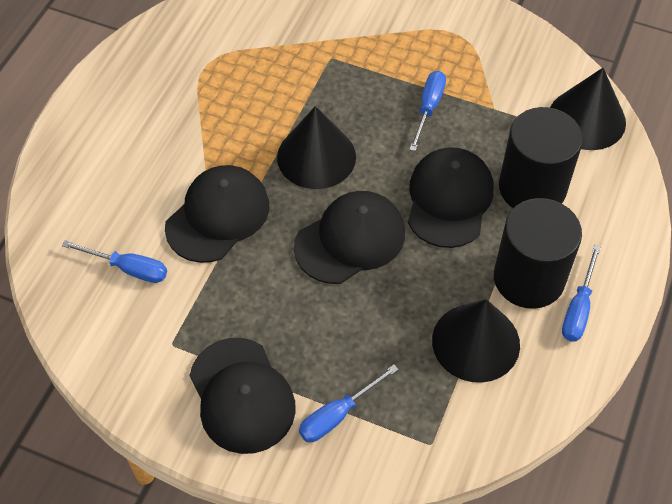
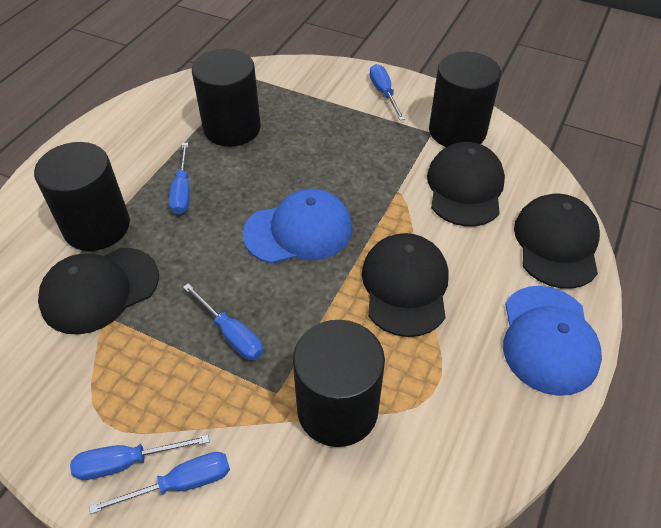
black cone: [277,106,356,189] [432,299,520,383] [550,68,626,150] = 3 -> none = 0
black cylinder: [494,198,582,309] [499,107,583,208] = 2 -> [34,142,130,251] [192,49,261,147] [293,320,385,447] [429,52,501,147] = 4
blue cap: none = 0 -> [243,188,353,264] [503,286,602,396] = 2
blue screwdriver: [62,241,167,283] [299,365,399,442] [409,71,446,151] [562,245,601,342] = 4 -> [70,435,209,480] [89,452,230,514] [169,143,190,215] [183,283,263,360] [370,64,405,120] = 5

